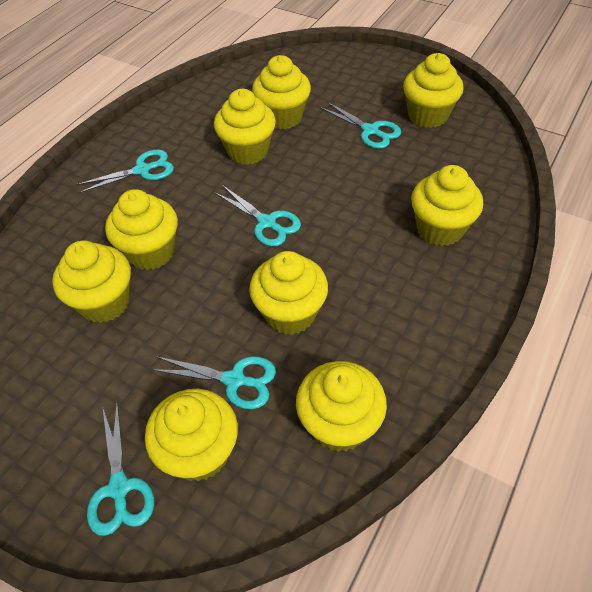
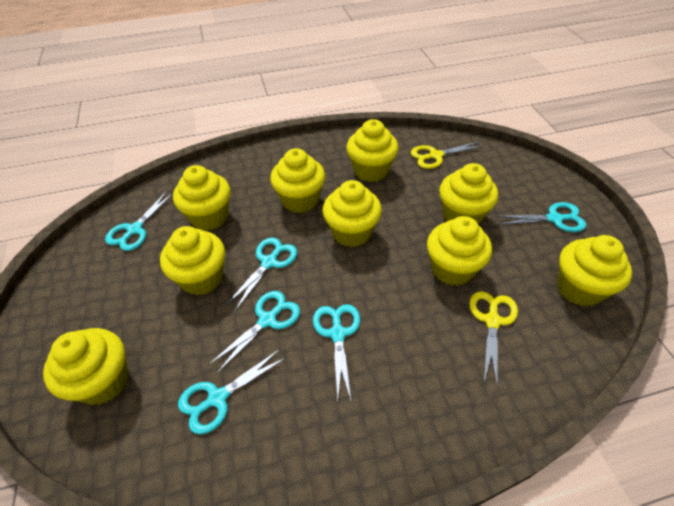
turquoise scissors: [76,150,174,193] [87,403,154,536] [151,356,276,409] [215,186,301,246] [320,102,401,149] = 5 -> [105,191,173,251] [178,349,287,434] [208,291,300,373] [225,238,297,311] [313,304,360,400] [495,202,586,232] = 6
yellow scissors: none = 0 -> [411,141,484,169] [469,291,518,385] = 2

